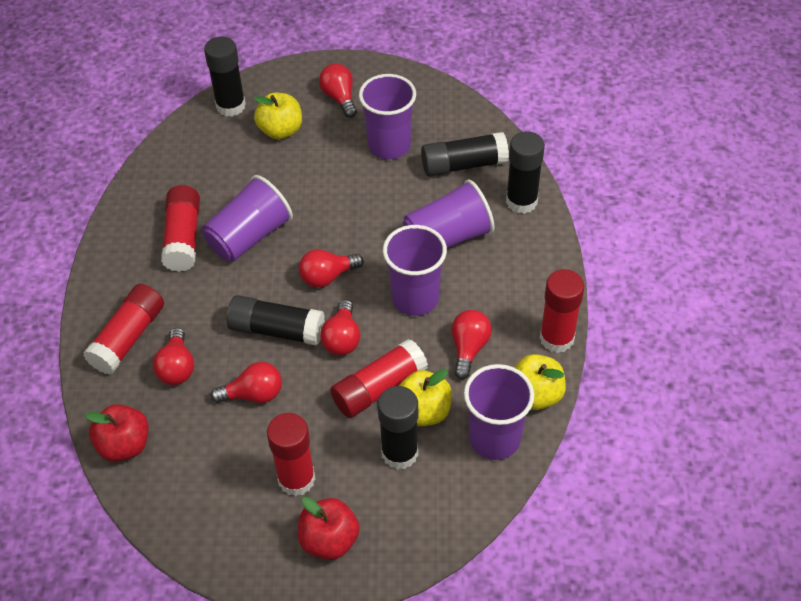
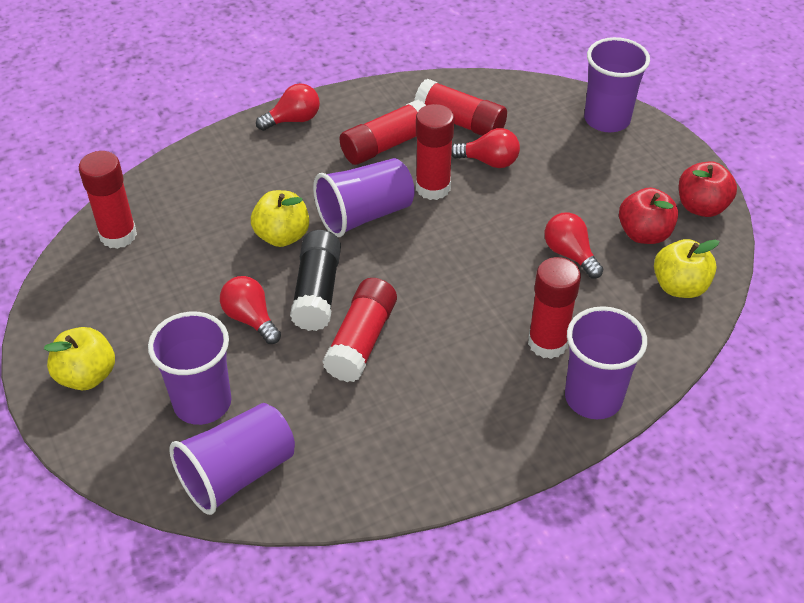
black glue stick: [204,37,246,117] [227,295,325,346] [378,386,418,470] [421,132,509,177] [506,131,545,214] = 5 -> [290,230,341,331] = 1
red glue stick: [83,284,164,374] [161,185,200,272] [267,413,315,496] [330,339,428,418] [540,269,585,353] = 5 -> [79,151,137,249] [322,278,397,382] [340,99,426,165] [414,79,507,136] [416,104,454,200] [528,257,581,359] = 6
red light bulb: [153,328,194,385] [211,362,282,403] [299,249,364,288] [319,64,357,118] [320,300,361,356] [452,310,492,379] = 6 -> [220,276,281,344] [256,83,320,131] [451,128,520,168] [545,212,603,278] = 4

